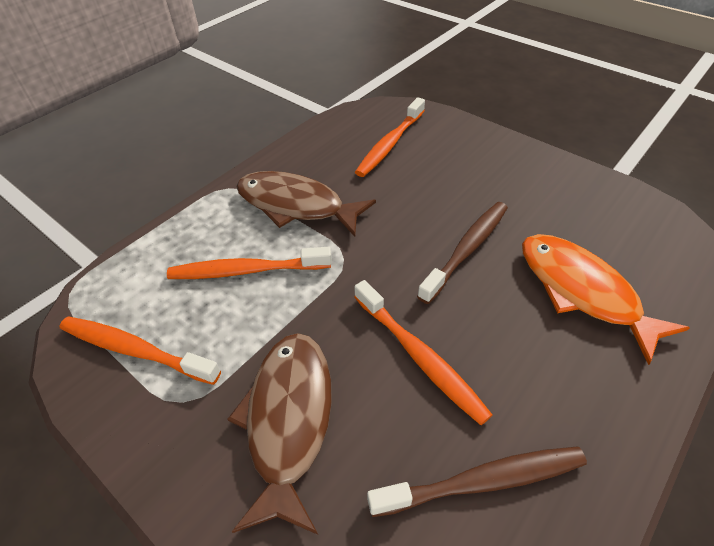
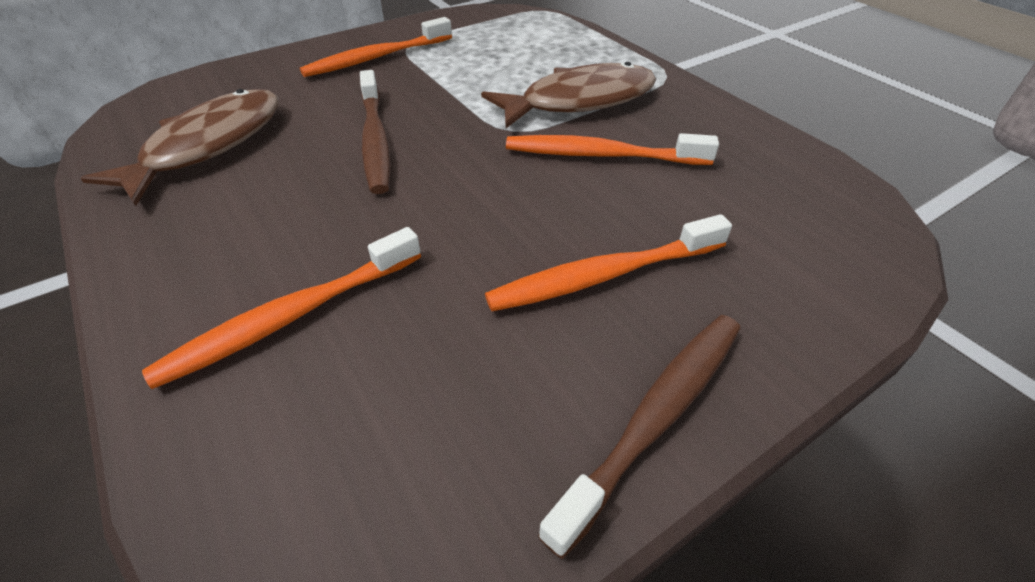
orange fish: [522,234,690,365] = 1 -> none = 0

